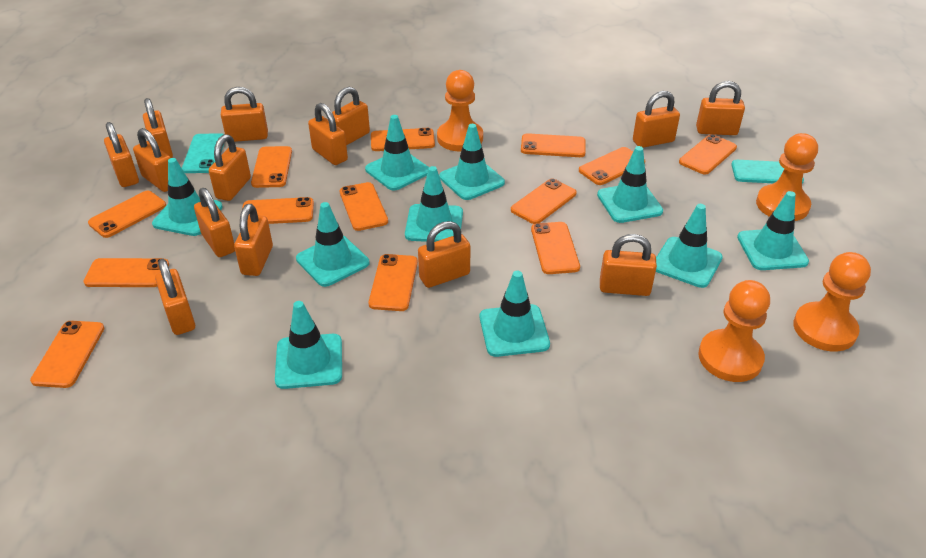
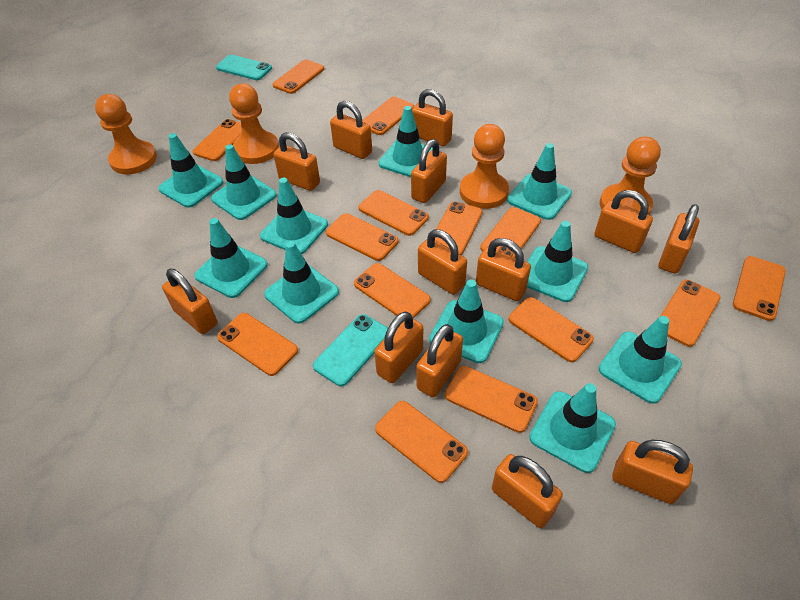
orange padlock: [104,122,139,187] [133,128,170,192] [143,98,173,158] [155,259,195,335] [194,188,235,257] [209,134,251,201] [221,87,268,142] [234,204,273,276] [308,103,348,165] [332,87,370,145] [418,221,470,288] [600,234,657,296] [633,91,680,148] [696,81,745,135] = 14 -> [162,269,217,334] [273,132,320,191] [330,101,372,159] [374,311,423,383] [411,139,447,203] [412,89,453,146] [416,324,463,397] [418,229,467,295] [476,238,531,301] [492,454,563,528] [594,190,653,253] [612,440,693,504] [659,204,699,274] = 13
orange phone: [30,321,104,388] [83,258,169,287] [88,191,166,238] [242,197,314,224] [251,146,292,188] [340,182,388,231] [368,254,418,311] [371,128,435,151] [511,178,577,224] [521,133,585,157] [531,222,580,274] [579,147,645,185] [679,134,737,175] = 13 -> [193,119,241,161] [217,313,298,376] [272,60,324,94] [326,213,399,261] [354,263,431,318] [359,190,429,236] [362,96,414,135] [375,401,468,483] [435,202,482,255] [445,366,538,433] [480,207,541,258] [509,297,594,362] [661,280,721,347] [733,256,786,321] = 14
turquoise traffic cone: [152,158,223,236] [275,301,342,389] [296,202,369,287] [365,115,429,191] [405,166,463,242] [439,124,505,200] [480,271,550,357] [597,146,663,223] [656,204,723,288] [737,191,809,270] = 10 -> [158,133,223,208] [194,218,268,298] [211,144,277,220] [260,177,328,254] [264,241,339,324] [379,106,433,177] [429,279,504,363] [507,143,572,220] [527,221,588,302] [529,383,616,473] [599,316,682,404] = 11

